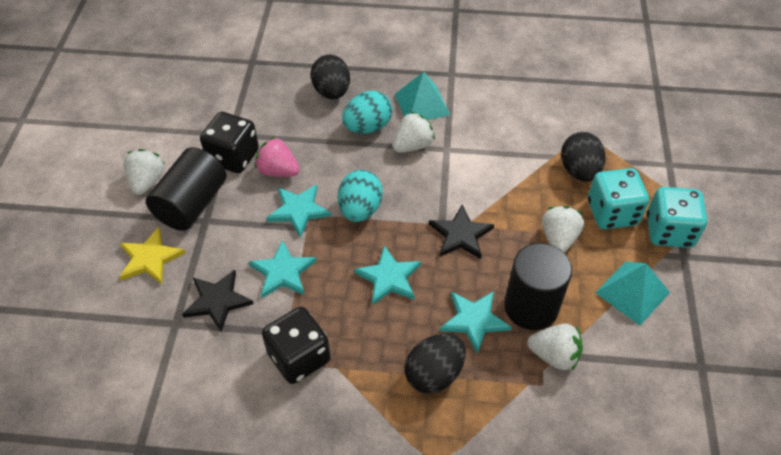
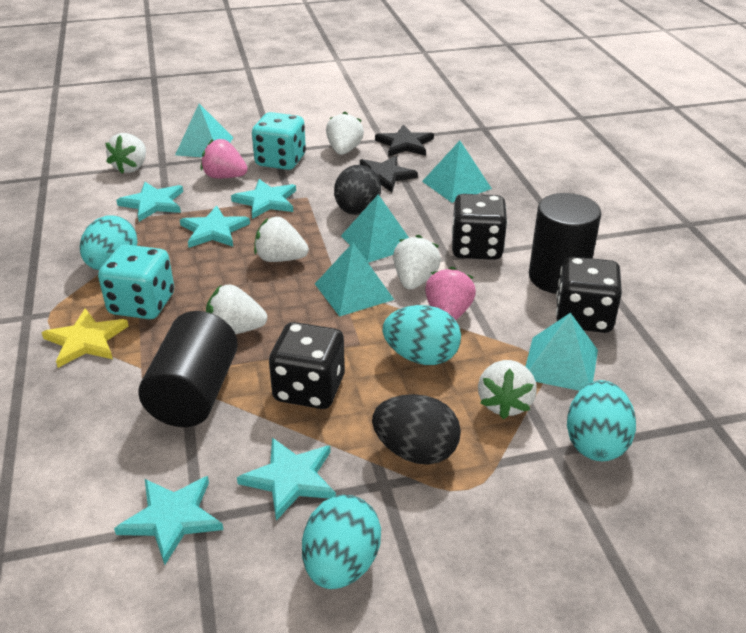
black dice: [200,112,259,173] [262,307,331,384] = 2 -> [269,322,345,409] [452,194,508,260] [556,256,622,333] = 3
black egg: [311,55,350,99] [405,334,466,394] [561,132,606,182] = 3 -> [334,165,381,215] [372,394,461,465] = 2
pink strawberry: [255,137,300,177] = 1 -> [201,139,248,178] [425,267,476,320] = 2
turquoise egg: [338,170,383,222] [342,90,392,134] = 2 -> [80,215,137,270] [302,495,381,589] [383,305,461,365] [567,380,636,461] = 4
turquoise pyramid: [395,72,450,120] [595,261,670,326] = 2 -> [175,104,234,157] [315,243,394,317] [341,194,409,263] [422,141,492,203] [525,313,598,391] = 5
turquoise star: [249,240,317,298] [266,184,331,237] [354,245,421,305] [440,291,512,354] = 4 -> [114,476,223,565] [116,182,183,222] [180,206,250,248] [231,179,296,219] [237,437,336,521] = 5
white strawberry: [124,149,165,195] [393,112,435,153] [527,324,583,371] [542,206,584,253] = 4 -> [105,133,146,174] [206,284,267,334] [254,217,309,262] [326,112,364,155] [393,235,441,290] [478,360,537,419] = 6

